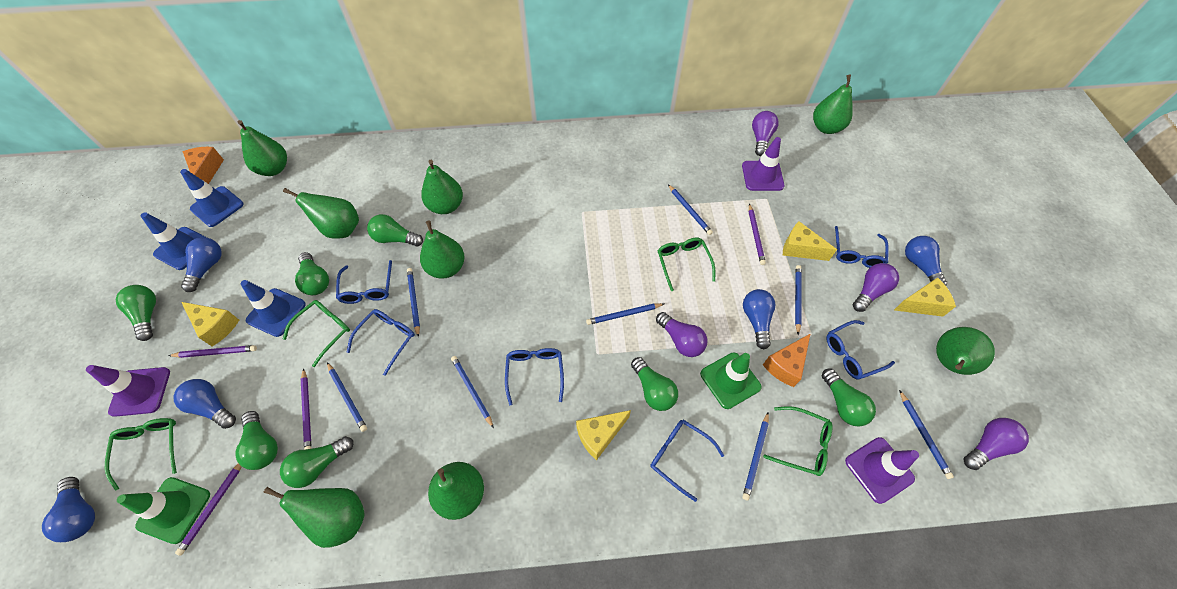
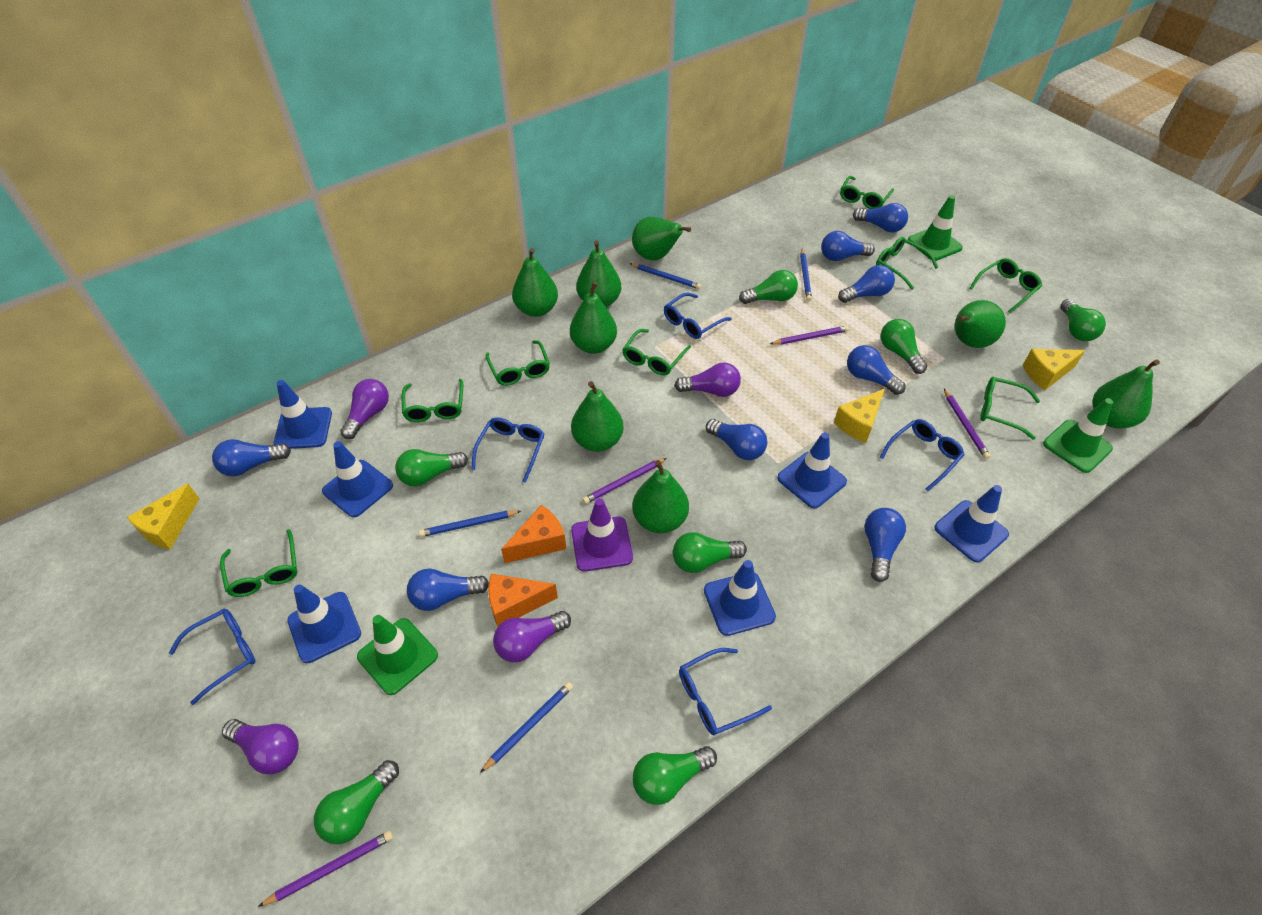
blue glasses: [336,260,392,304] [347,309,415,376] [505,348,564,405] [650,420,725,502] [826,320,895,380] [835,226,889,268] = 6 -> [169,609,255,705] [471,417,545,483] [664,293,732,339] [679,648,772,735] [880,419,965,491] = 5
blue light bulb: [42,477,95,542] [174,379,236,429] [181,237,222,292] [743,289,775,350] [905,236,947,286] = 5 -> [212,439,291,476] [407,568,489,611] [706,419,767,460] [821,231,875,261] [838,265,895,303] [847,345,905,395] [853,203,908,232] [864,508,906,582] = 8
blue pencil: [327,362,367,432] [407,268,420,337] [451,356,494,428] [586,303,664,325] [668,184,713,235] [742,412,769,501] [795,265,801,335] [899,390,954,479] = 8 -> [419,510,521,537] [480,682,573,773] [629,263,701,289] [800,249,812,301] = 4
blue traffic cone: [141,212,207,270] [180,169,243,227] [241,280,306,337] = 3 -> [273,380,332,449] [287,585,361,663] [322,441,393,517] [704,560,776,636] [777,432,847,508] [934,485,1009,562] = 6
green glasses: [105,418,177,491] [283,300,350,367] [657,237,715,291] [763,406,833,476] = 4 -> [220,529,298,597] [402,379,463,422] [485,340,550,386] [622,329,691,375] [840,176,894,209] [876,237,939,290] [970,258,1042,313] [980,377,1040,440] = 8
green traffic cone: [117,477,210,544] [700,353,762,409] = 2 -> [357,615,438,695] [908,195,963,261] [1043,398,1113,473] = 3
purple traffic cone: [86,365,170,417] [742,137,785,191] [845,437,919,504] = 3 -> [571,498,633,572] = 1
yellow cheese: [181,302,239,346] [576,410,631,460] [783,221,837,261] [894,278,956,317] = 4 -> [127,484,200,549] [834,389,885,443] [1023,349,1085,390] = 3

